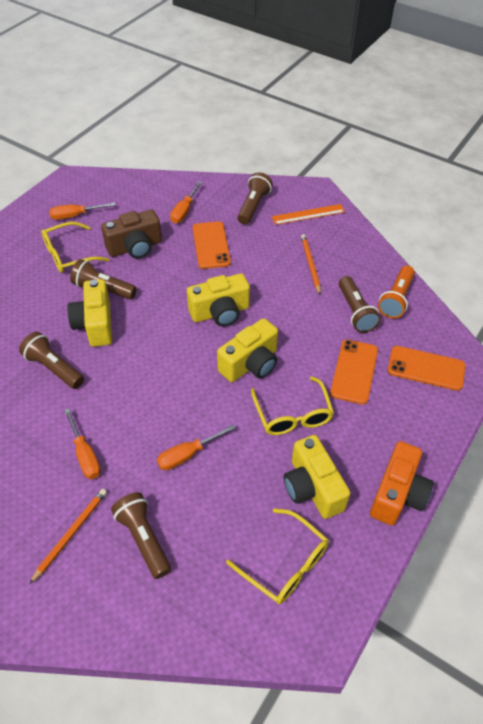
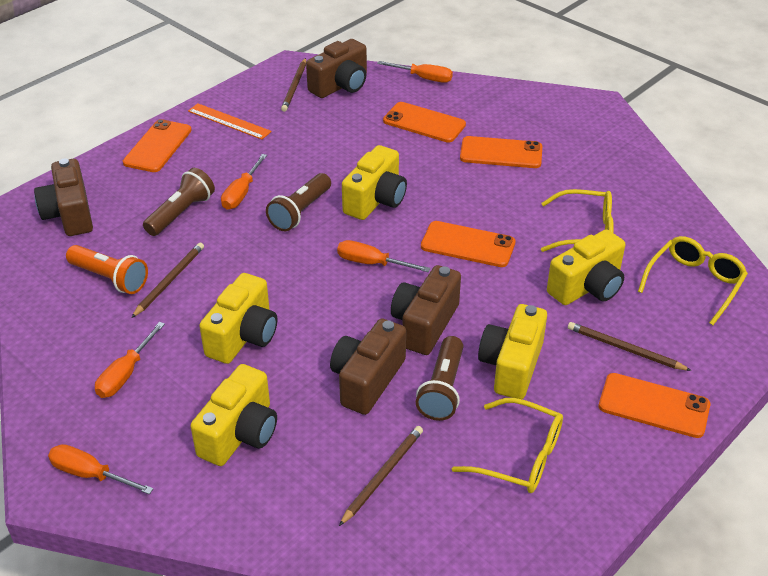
brown camera: [101,209,162,259] = 1 -> [34,158,93,236] [306,39,367,98] [330,318,406,415] [391,265,461,355] = 4
brown flashlight: [19,332,84,389] [70,259,137,299] [111,492,171,579] [237,172,273,225] [339,276,381,333] = 5 -> [143,168,215,236] [266,173,331,231] [416,336,463,421] = 3
brown pencil: none = 0 -> [131,243,204,318] [281,58,306,112] [339,426,423,526] [568,322,692,371] = 4
orange camera: [370,441,434,526] = 1 -> none = 0
orange pencil: [29,489,107,584] [301,234,321,294] = 2 -> none = 0
orange phone: [192,221,231,269] [330,339,378,404] [388,346,466,391] = 3 -> [123,119,192,172] [383,102,466,143] [421,221,516,267] [460,136,542,168] [599,373,711,438] = 5
orange screwdriver: [49,202,115,220] [64,409,101,479] [157,425,236,470] [170,181,202,223] = 4 -> [48,444,153,494] [95,322,165,398] [221,154,267,210] [337,240,431,272] [377,61,453,83] = 5
yellow camera: [67,279,112,347] [187,273,250,326] [217,318,278,382] [284,435,350,519] = 4 -> [191,364,277,466] [199,273,277,364] [342,145,407,220] [478,304,547,399] [547,229,625,305] = 5

